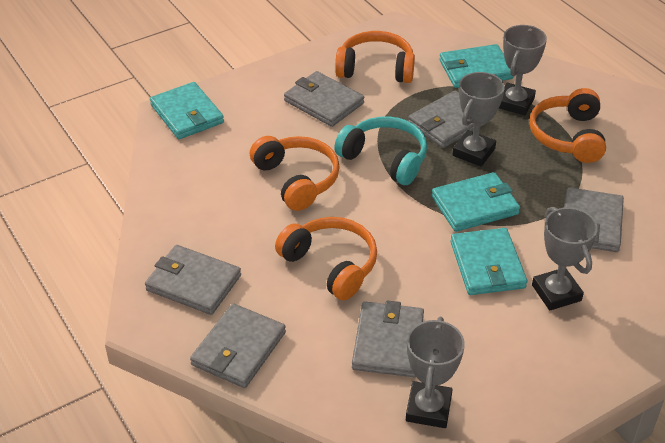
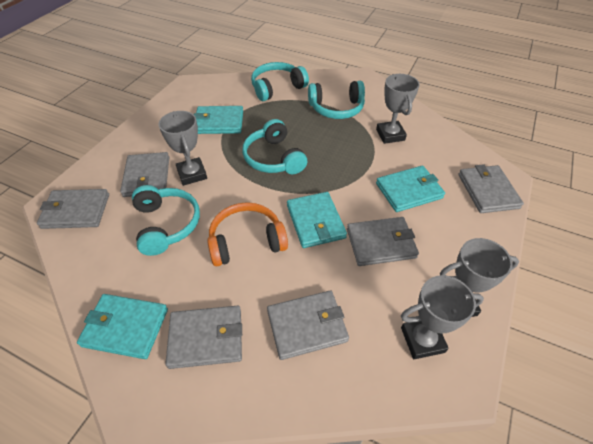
orange headphones: [250,136,340,211] [275,217,377,300] [335,31,415,83] [529,88,606,163] = 4 -> [207,202,288,266] = 1
turquoise headphones: [334,116,427,185] = 1 -> [132,185,200,256] [242,119,307,174] [251,62,309,101] [308,81,365,119] = 4

